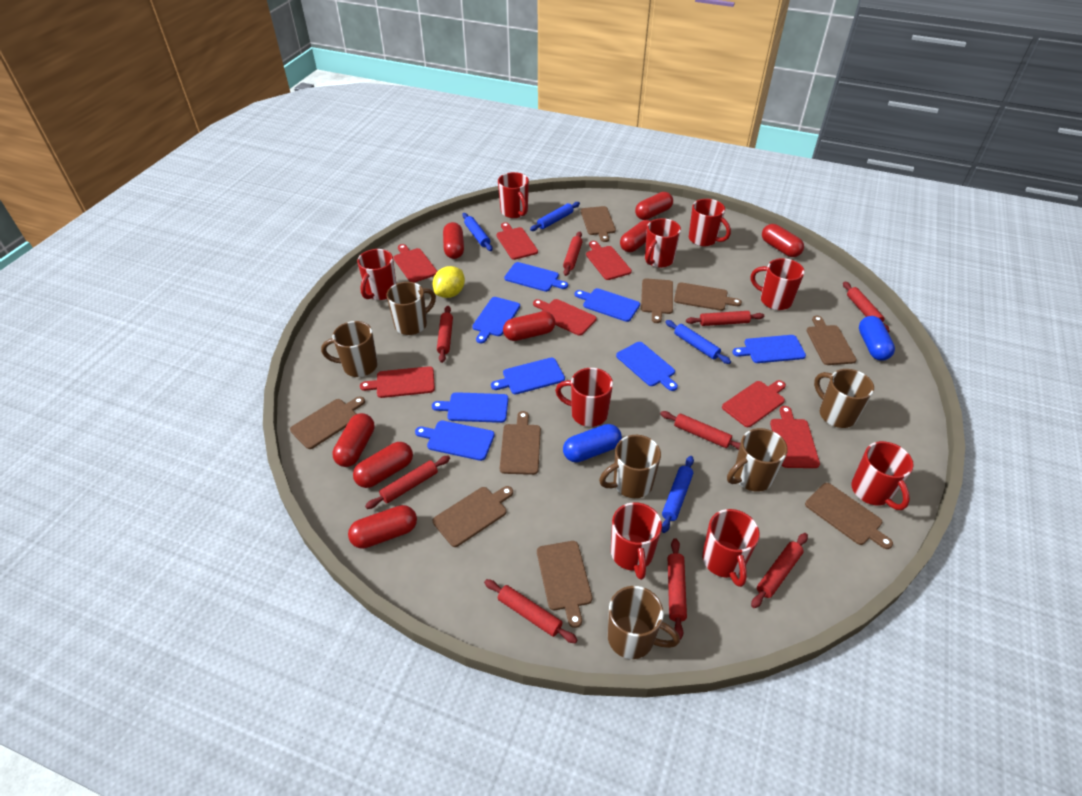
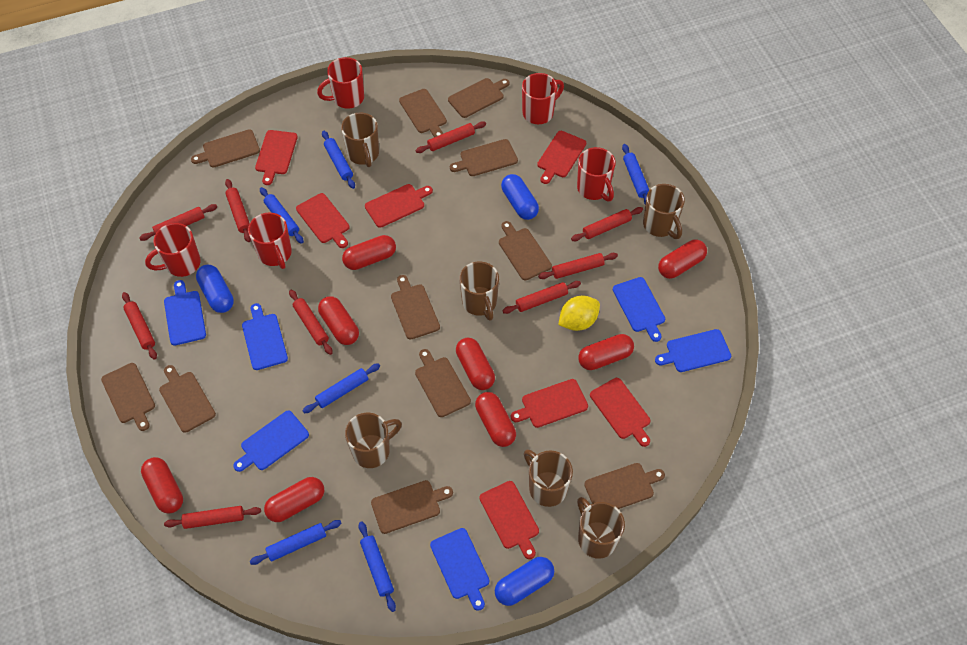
blue capsule: [563,424,622,462] [859,316,895,361] = 2 -> [196,265,234,313] [495,557,554,606] [501,174,539,220] = 3
blue cutting board: [415,420,495,461] [432,392,508,423] [472,297,520,343] [491,357,565,394] [504,262,568,292] [575,288,640,322] [616,342,678,391] [733,335,806,363] = 8 -> [164,280,206,346] [233,411,309,472] [242,303,288,370] [430,528,490,611] [613,277,665,342] [655,329,731,372] = 6
blue rolling pin: [462,213,493,251] [530,202,580,231] [661,456,694,533] [665,320,731,364] = 4 -> [250,520,342,565] [260,187,304,244] [303,363,380,413] [322,131,355,189] [359,521,396,612] [622,144,649,204] = 6
brown cutting board: [290,397,365,449] [433,486,513,547] [500,411,541,475] [537,541,592,628] [581,206,616,242] [641,278,673,323] [674,282,742,311] [805,483,893,549] [806,316,856,365] = 9 -> [101,363,155,431] [159,365,216,433] [191,129,260,168] [371,480,453,534] [391,275,440,340] [399,89,447,137] [415,349,471,417] [448,78,510,118] [450,139,518,176] [499,221,552,281] [584,463,665,509] = 11
red mug: [357,249,396,300] [498,172,529,218] [555,368,613,427] [611,502,662,580] [645,218,681,268] [689,199,731,247] [702,509,760,587] [751,258,805,310] [851,441,914,510] = 9 -> [145,223,201,277] [248,212,292,269] [317,57,364,109] [522,73,564,124] [577,147,616,202] = 5

